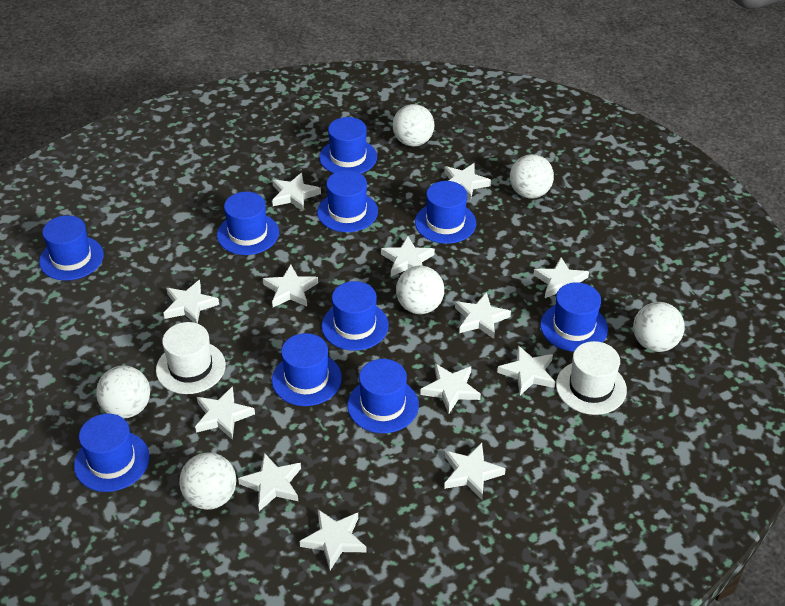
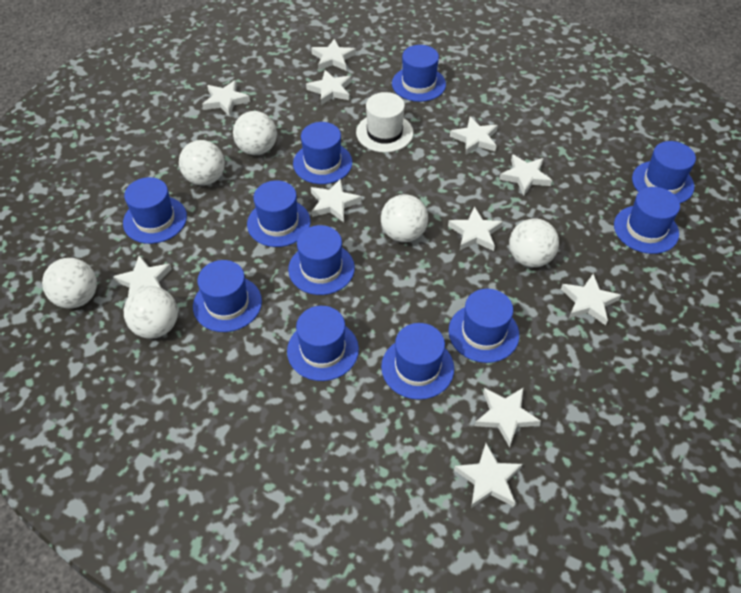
blue hat: [39,215,104,281] [74,414,150,492] [217,192,279,255] [272,333,342,406] [317,170,378,232] [319,117,377,174] [322,281,389,351] [347,359,419,433] [415,181,476,244] [540,282,608,352] = 10 -> [123,177,187,244] [193,260,262,332] [247,180,310,247] [287,306,359,381] [288,225,355,295] [293,122,352,184] [381,323,454,400] [392,45,446,102] [449,289,519,363] [614,187,680,254] [632,141,696,203] = 11
white hat: [156,322,226,394] [556,341,627,415] = 2 -> [356,92,413,153] = 1
white star: [163,280,219,323] [195,386,255,439] [238,453,301,511] [263,264,318,307] [272,173,321,211] [300,510,367,570] [381,236,435,276] [420,364,481,414] [444,443,506,500] [445,163,491,201] [455,292,511,339] [497,345,555,395] [534,257,589,298] = 13 -> [113,255,172,297] [202,80,250,116] [306,70,351,105] [311,39,356,70] [311,179,361,223] [448,207,503,251] [450,117,498,155] [454,443,522,508] [475,387,541,447] [499,154,552,196] [561,274,621,325] = 11

